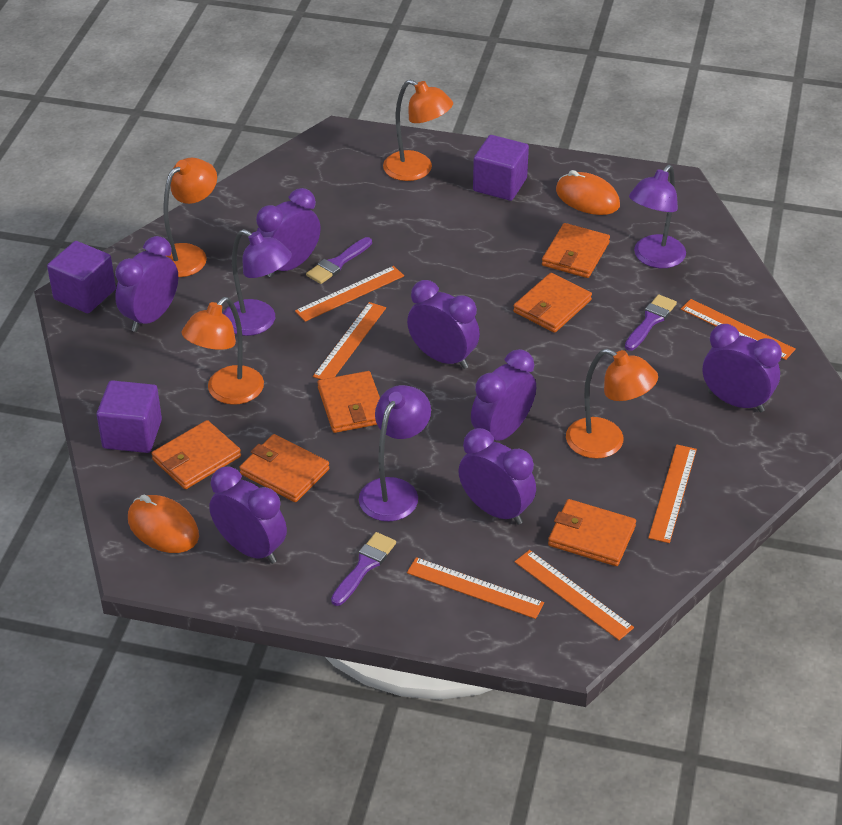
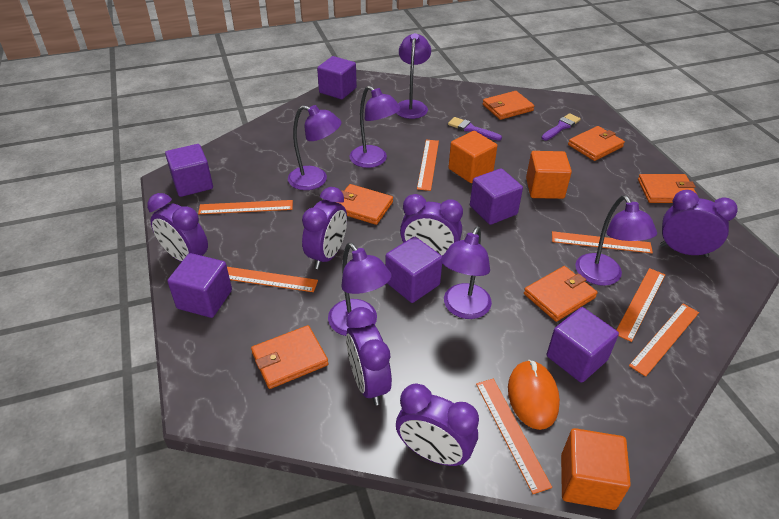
orange cube: none = 0 -> [449,131,497,183] [526,151,572,199] [561,428,631,510] = 3
orange lamp: [164,158,217,277] [181,297,264,405] [383,79,453,181] [566,348,658,459] = 4 -> none = 0
orange mouse: [128,495,199,553] [556,170,620,215] = 2 -> [508,360,560,430] = 1
orange ruler: [295,266,404,322] [313,302,386,380] [407,557,544,619] [515,550,634,640] [648,444,697,543] [681,299,796,360] = 6 -> [198,200,293,214] [227,267,318,292] [417,140,439,191] [476,379,552,494] [552,231,653,253] [616,268,665,342] [629,303,699,377] = 7
purple brush: [306,237,372,284] [331,532,396,606] [625,294,677,351] = 3 -> [448,117,502,141] [541,113,581,141] = 2
purple clock: [115,236,178,332] [209,467,287,564] [256,188,321,277] [407,280,480,369] [458,428,536,525] [471,349,536,441] [703,324,782,412] = 7 -> [147,193,208,262] [302,187,347,269] [346,307,392,405] [396,383,479,467] [400,194,463,256] [660,190,738,257] = 6
purple cube: [47,241,116,313] [97,380,162,453] [473,135,529,201] = 3 -> [165,144,213,197] [167,253,232,318] [317,56,357,99] [385,237,442,303] [470,168,523,225] [547,307,619,383] = 6
purple lamp: [223,229,292,336] [359,385,431,521] [629,165,686,268] = 3 -> [288,105,341,190] [328,243,392,336] [349,86,401,168] [396,33,431,119] [441,227,492,319] [575,195,657,286] = 6

